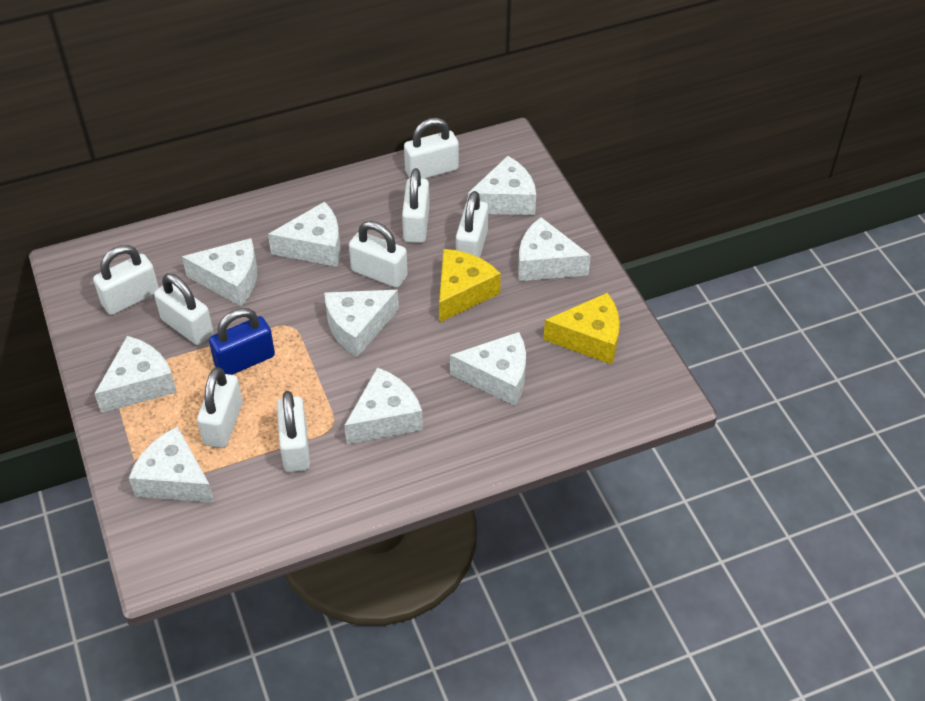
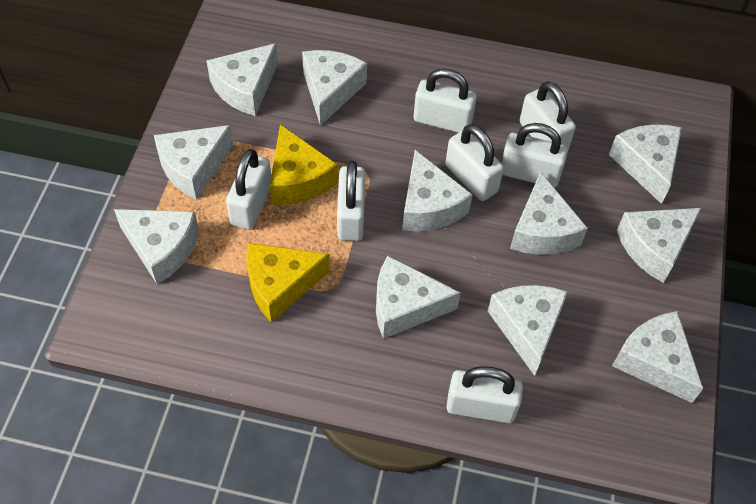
blue padlock: [209,308,275,375] = 1 -> none = 0
white cheese: [94,336,177,413] [129,426,214,503] [182,238,257,306] [268,202,341,267] [324,290,399,357] [344,367,423,444] [450,332,526,406] [468,156,536,215] [518,217,591,281] = 9 -> [114,209,199,284] [154,125,234,200] [206,43,278,116] [302,50,367,126] [376,256,461,339] [402,150,473,231] [488,285,568,376] [510,172,588,255] [609,124,682,204] [612,311,703,403] [617,208,702,283] = 11
white padlock: [93,245,159,315] [154,274,213,345] [197,367,243,448] [277,391,310,472] [349,221,408,288] [402,168,430,243] [404,118,459,179] [456,191,488,258] = 8 -> [226,149,271,230] [337,161,365,241] [414,68,477,133] [445,124,504,201] [446,366,523,423] [501,123,568,188] [520,81,576,150] = 7

